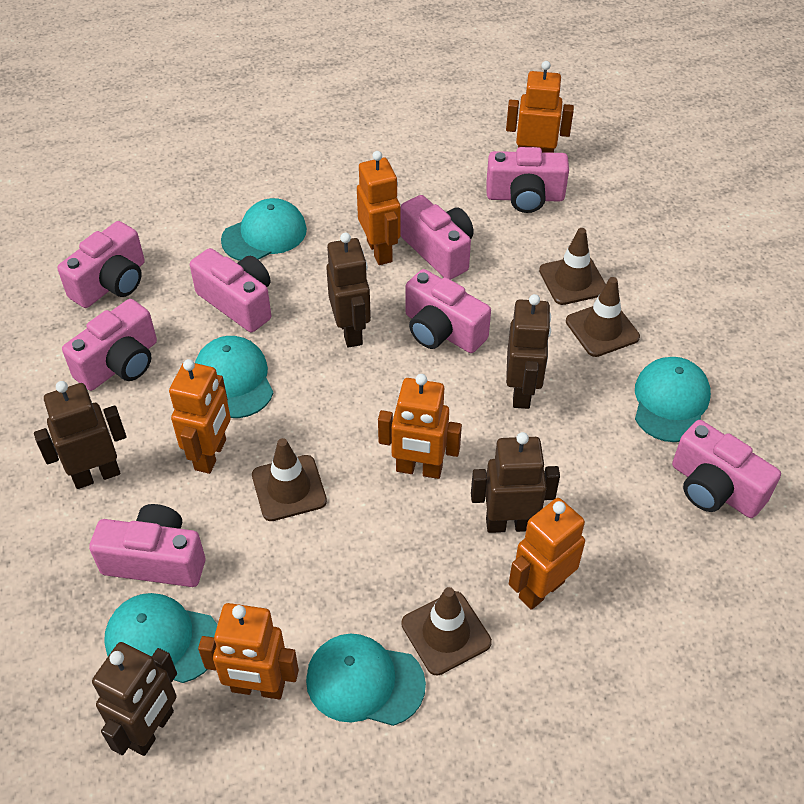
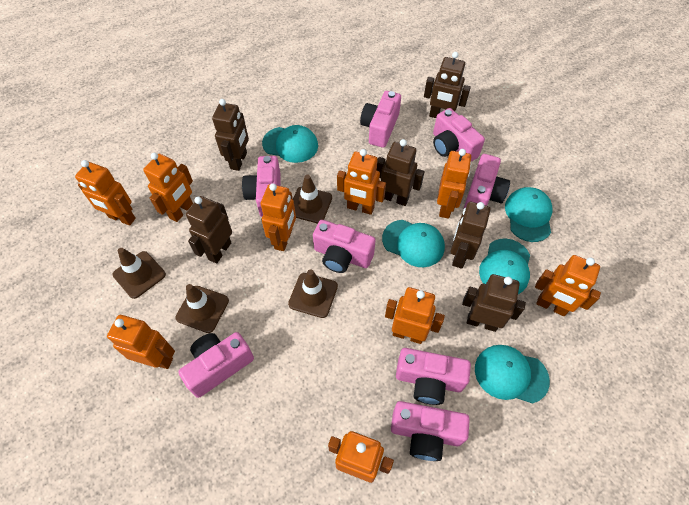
brown robot: [34,381,126,489] [92,642,177,756] [326,233,371,348] [471,432,560,533] [506,294,551,409] = 5 -> [186,196,232,264] [212,99,249,171] [376,139,425,206] [424,52,471,118] [451,202,490,269] [462,274,526,332] = 6
orange robot: [169,359,231,474] [198,603,299,700] [357,151,400,265] [378,374,462,479] [506,61,574,153] [509,498,585,610] = 6 -> [75,160,136,226] [107,315,175,369] [143,153,193,222] [261,184,296,251] [328,431,394,483] [337,149,386,215] [385,287,445,344] [437,149,471,218] [535,255,601,316] = 9

